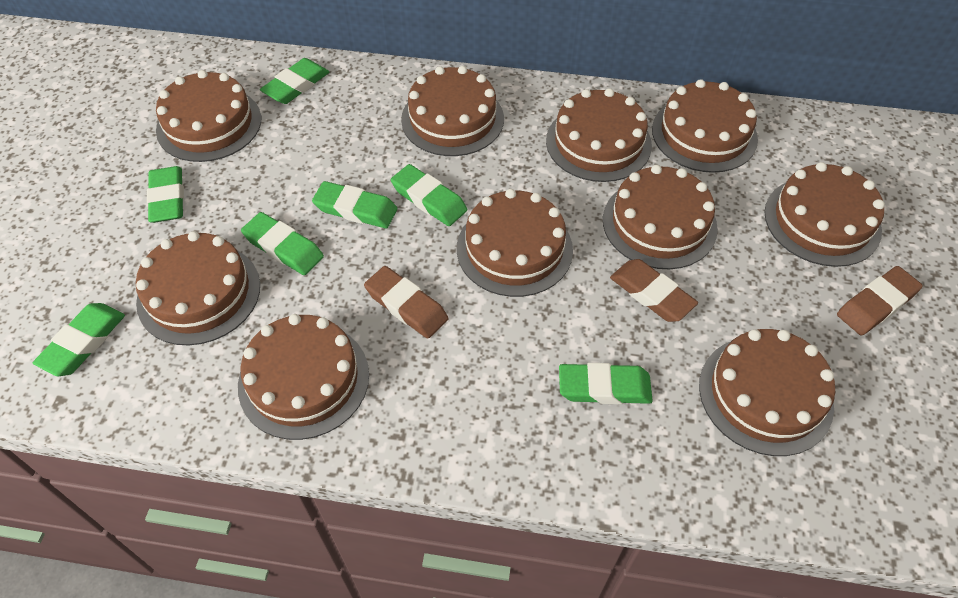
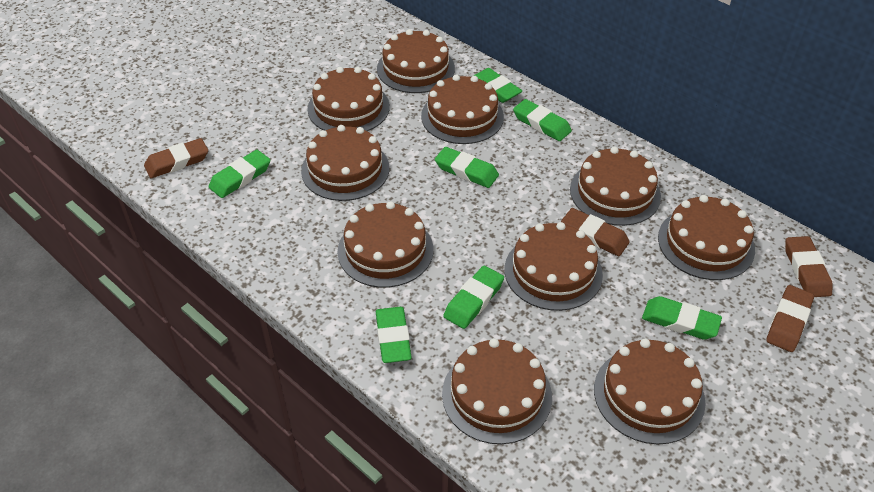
brown eraser: [364,266,448,339] [610,259,698,322] [837,266,923,335] = 3 -> [144,138,208,178] [561,208,630,256] [766,285,814,352] [785,236,833,297] = 4

